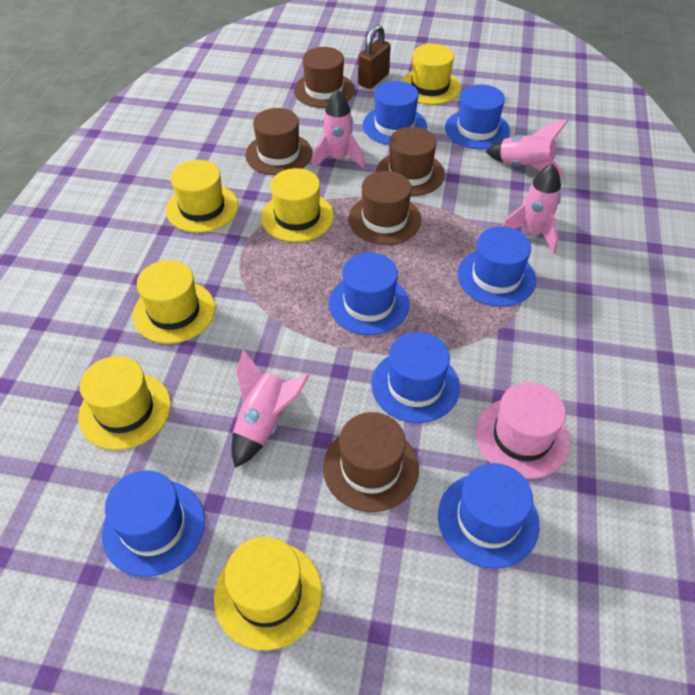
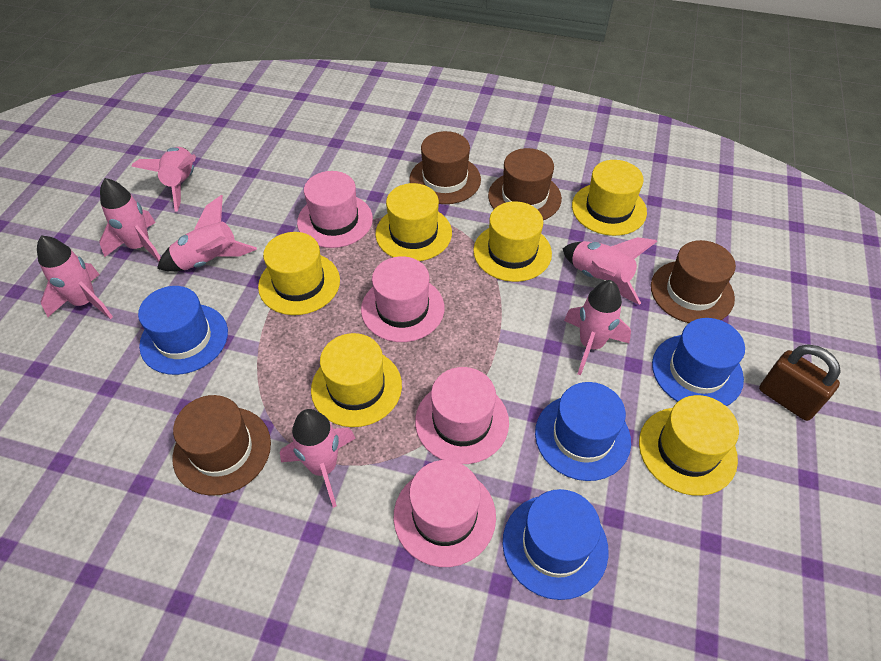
blue hat: [102,470,205,577] [328,252,409,335] [363,81,427,145] [371,332,460,423] [438,463,540,569] [445,84,510,149] [457,227,536,307] = 7 -> [138,286,228,375] [503,489,609,600] [535,382,631,481] [652,318,745,406] = 4
brown hat: [245,108,312,175] [294,47,355,108] [323,412,419,512] [348,171,421,245] [376,127,445,196] = 5 -> [172,395,271,496] [409,131,481,204] [488,148,562,220] [651,240,736,323] = 4
pink hat: [476,382,570,479] = 1 -> [297,171,373,248] [361,256,444,342] [393,460,496,567] [415,367,509,464] = 4
pink rocket: [231,350,310,468] [311,89,365,169] [485,120,568,177] [502,163,561,254] = 4 -> [37,236,113,319] [99,178,161,262] [131,147,196,212] [157,195,257,272] [280,409,356,508] [562,237,657,305] [564,280,631,375] = 7

